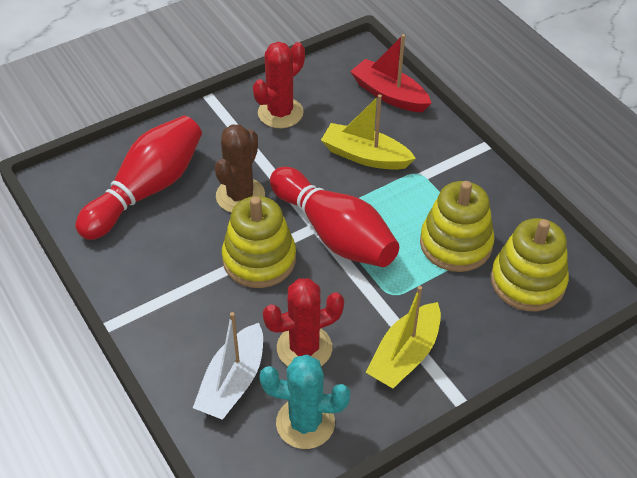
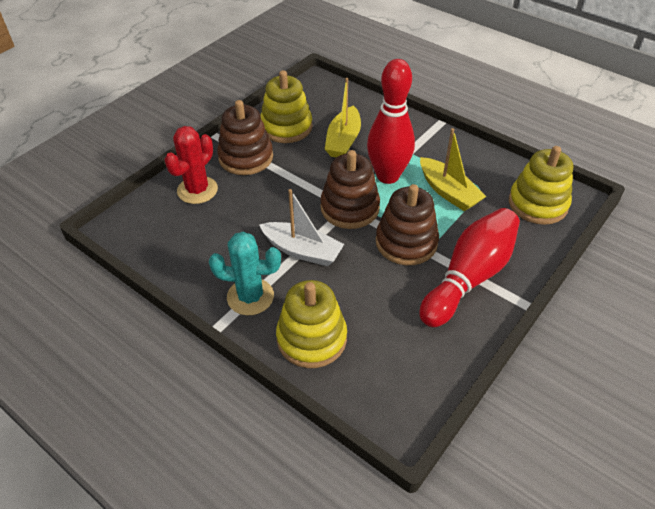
brown cactus: [215,124,265,213] = 1 -> none = 0
brown stacking toy: none = 0 -> [217,100,273,175] [320,150,380,229] [376,184,439,265] = 3
red boat: [350,34,432,112] = 1 -> none = 0
red cactus: [253,42,305,128] [263,278,344,366] = 2 -> [164,126,218,204] = 1

